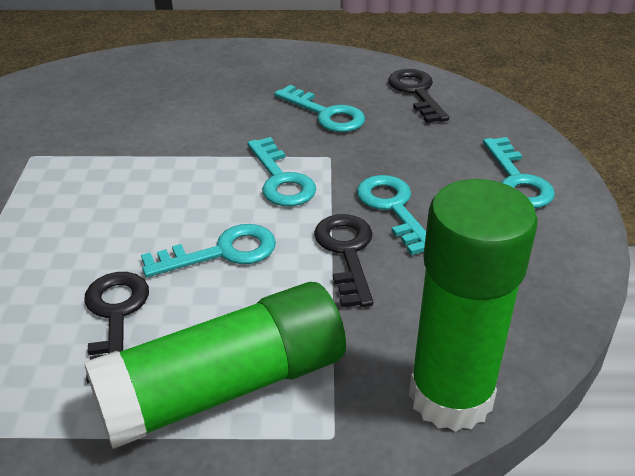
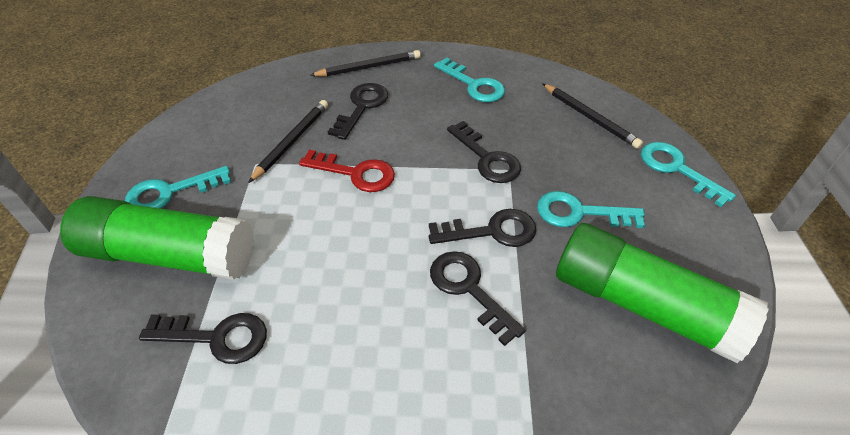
black key: [84,272,149,384] [314,214,373,307] [388,69,449,123] = 3 -> [139,313,267,364] [328,83,388,140] [429,209,536,247] [430,251,526,346] [447,121,521,183] = 5
black pencil: none = 0 -> [248,100,328,183] [310,50,421,77] [542,83,643,149] = 3
red key: none = 0 -> [299,149,395,192] = 1
turquoise key: [141,224,276,277] [247,137,316,206] [274,85,365,132] [357,175,426,255] [483,137,555,208] = 5 -> [125,166,231,209] [434,57,505,102] [537,191,645,228] [641,142,736,207] = 4

